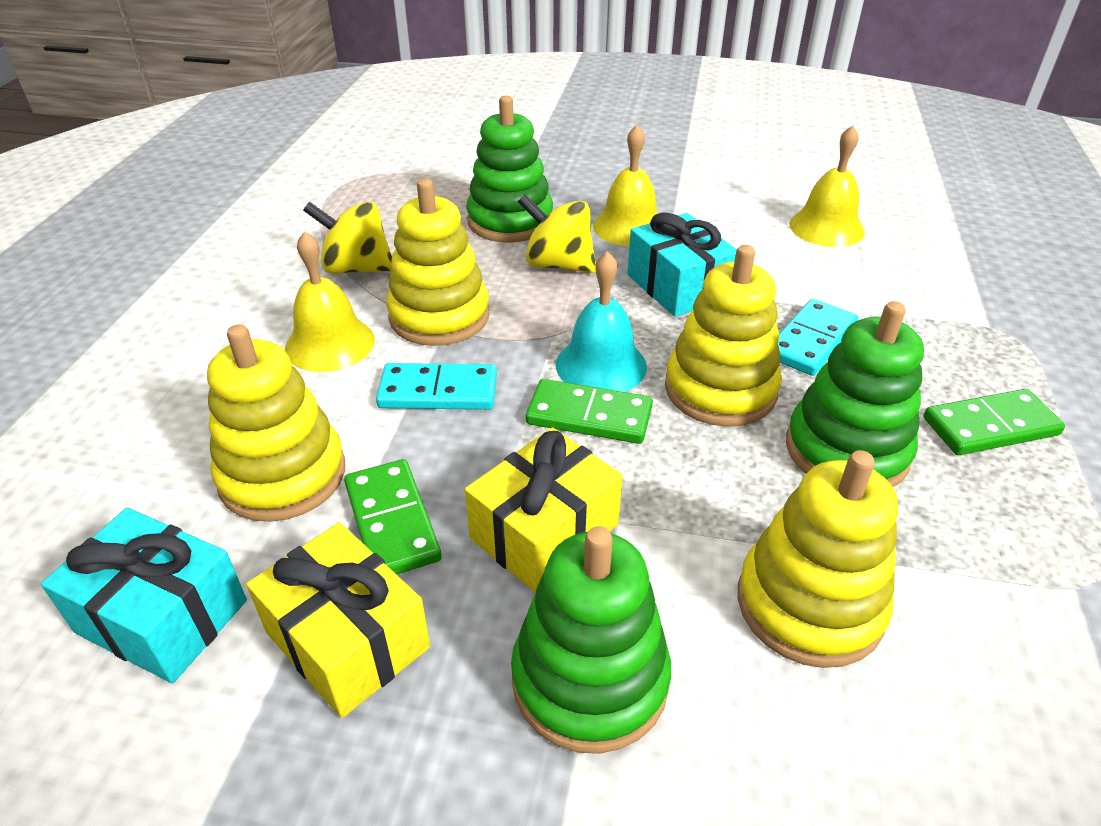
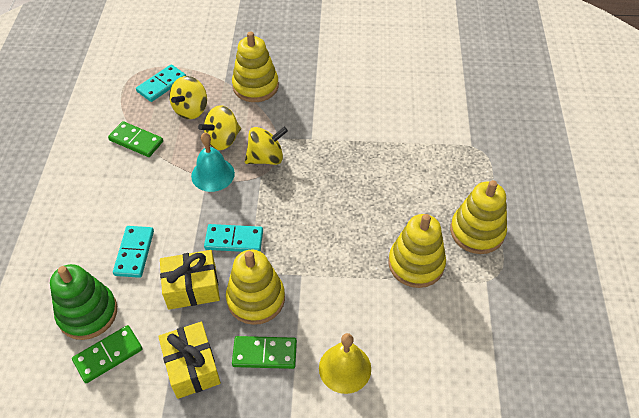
green stacking toy: [466,95,553,243] [511,526,671,754] [786,301,924,487] = 3 -> [50,264,117,340] = 1
turquoise domino: [376,363,497,410] [778,299,858,376] = 2 -> [113,226,154,278] [136,65,186,102] [204,224,263,252] = 3
turquoise gift: [41,508,247,683] [627,213,737,317] = 2 -> none = 0
yellow bell: [285,231,375,372] [593,125,658,246] [789,125,865,247] = 3 -> [319,333,371,394] = 1
yellow spinning top: [303,201,392,274] [518,194,596,273] = 2 -> [169,76,207,119] [198,105,241,150] [245,127,288,165] = 3

